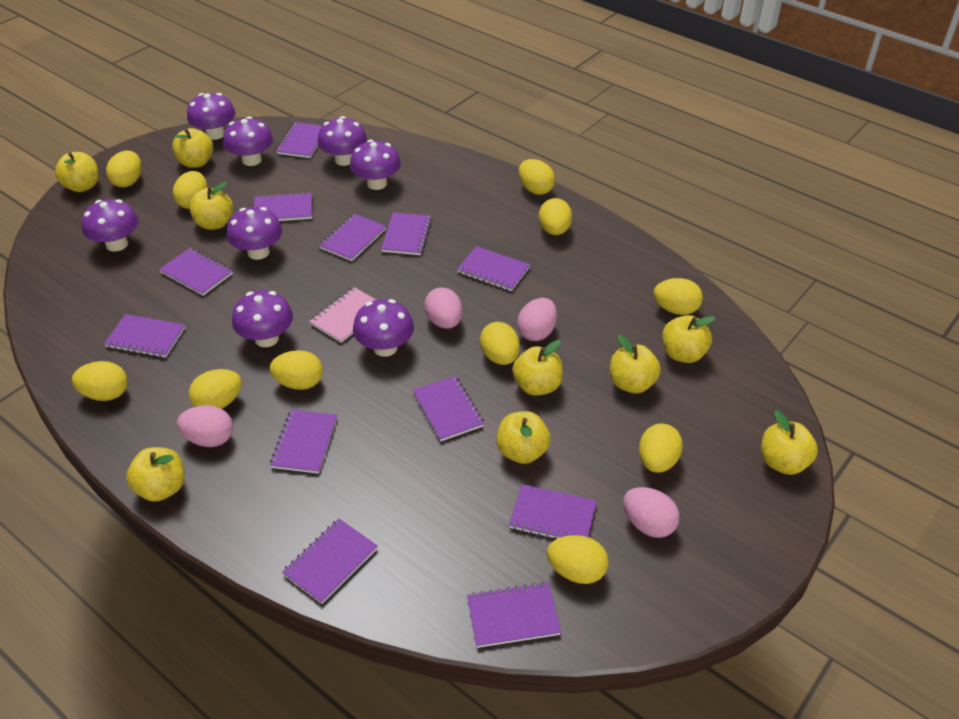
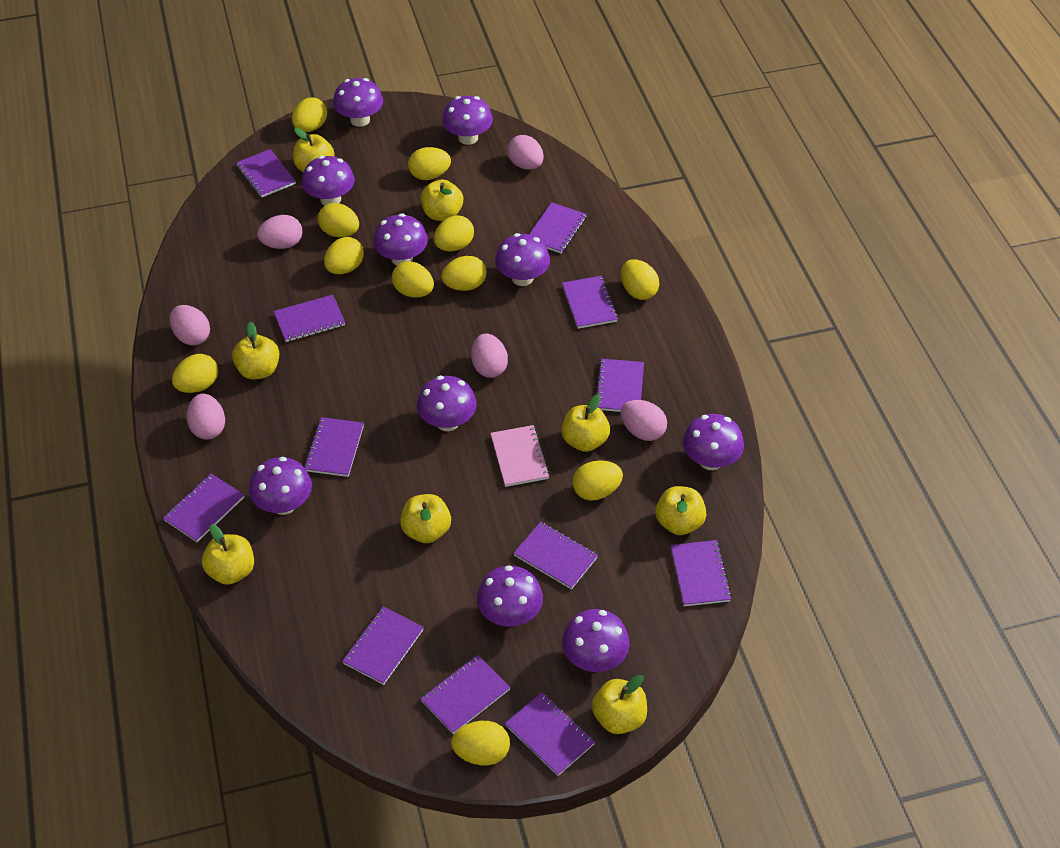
pink egg: [177,405,233,447] [424,287,463,329] [517,298,557,341] [623,487,680,538] = 4 -> [170,305,210,345] [187,394,225,440] [257,215,303,249] [471,334,508,378] [507,135,544,170] [621,400,667,441] = 6
purple mushroom: [82,199,139,251] [187,93,236,140] [223,116,273,166] [227,207,283,260] [232,290,293,347] [317,116,367,166] [350,140,401,190] [353,299,414,357] = 8 -> [249,457,312,515] [302,156,355,205] [333,78,383,127] [373,213,428,265] [417,376,477,431] [442,96,493,145] [477,565,543,627] [495,233,550,286] [562,609,630,672] [683,414,744,470] = 10
yellow apple: [55,152,99,192] [126,447,185,502] [172,128,213,168] [189,182,233,230] [497,411,551,464] [512,340,563,396] [610,335,661,394] [662,315,715,363] [761,410,818,475] = 9 -> [202,524,254,585] [232,322,279,379] [293,128,335,172] [400,494,451,543] [421,180,463,221] [561,394,610,452] [592,675,647,734] [656,486,706,535] = 8

